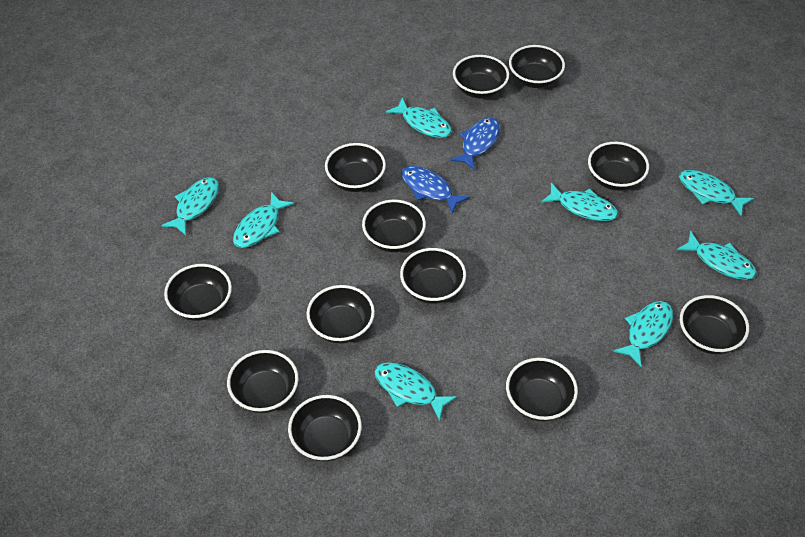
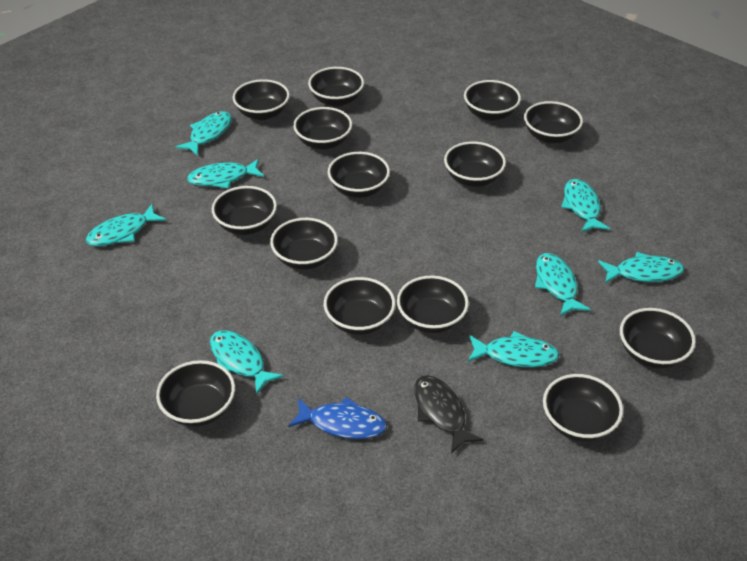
black bowl: [164,264,232,321] [227,350,299,413] [288,395,362,461] [306,285,375,343] [325,143,386,192] [362,200,426,252] [400,248,466,304] [453,55,509,99] [506,358,578,421] [509,45,565,88] [588,142,649,191] [680,295,749,354] = 12 -> [156,360,235,427] [212,186,277,235] [233,79,290,120] [270,218,338,270] [293,107,352,150] [308,67,364,107] [324,277,396,335] [328,152,390,198] [397,276,469,333] [444,141,506,187] [464,80,521,121] [524,101,583,144] [543,374,623,442] [620,308,696,369] = 14
black fish: none = 0 -> [414,375,483,454] = 1
blue fish: [401,166,470,214] [450,118,500,170] = 2 -> [288,397,387,439] = 1

